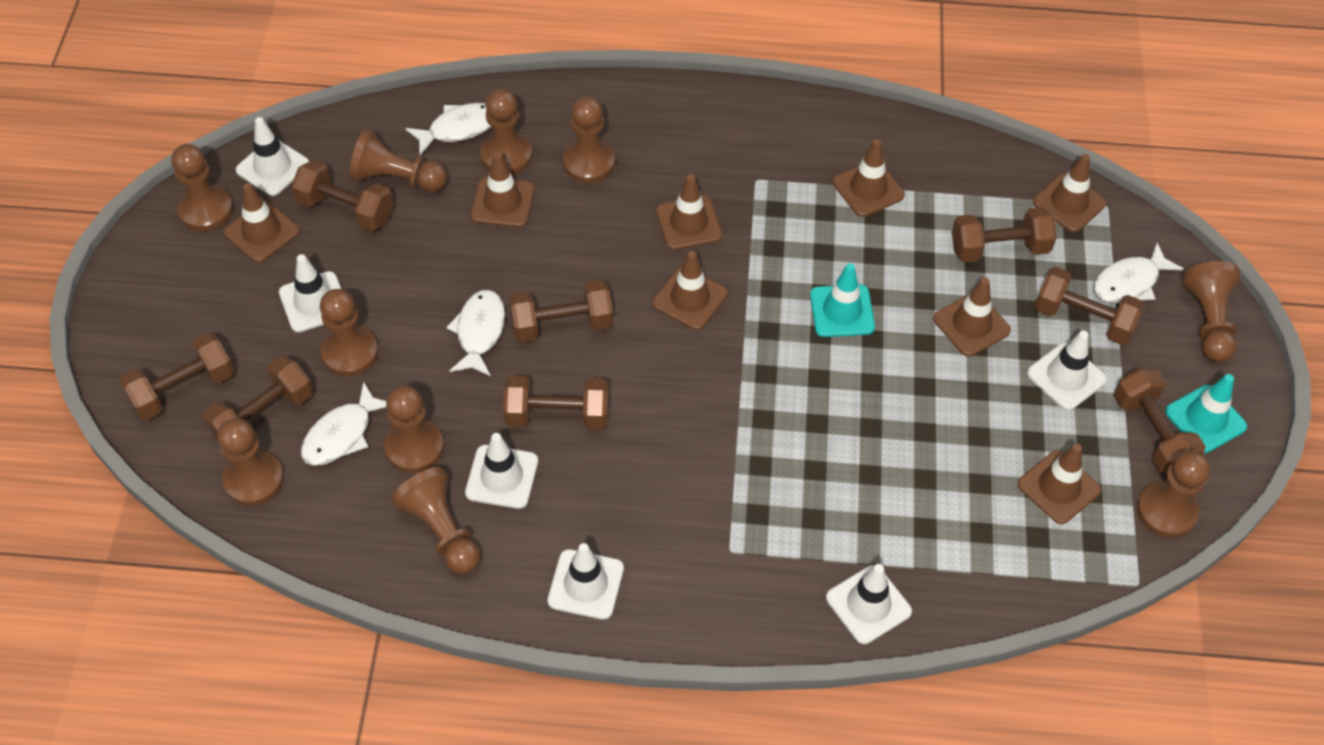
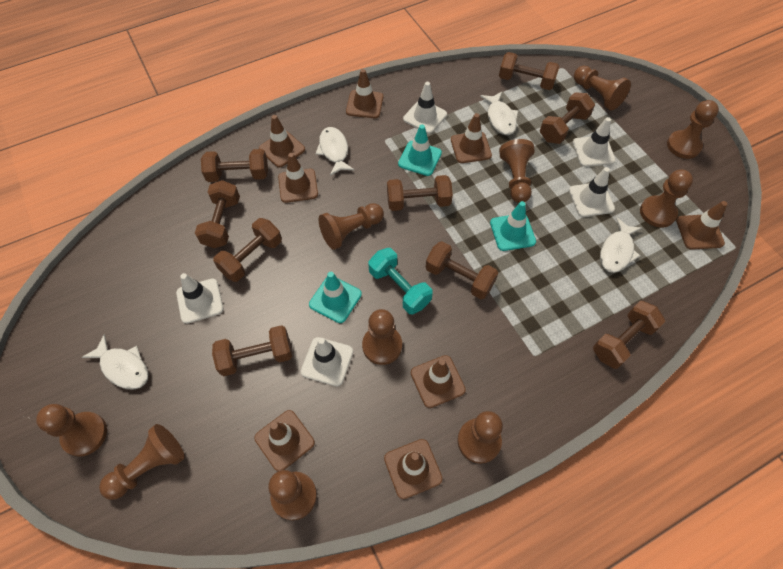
brown dumbbell: [120,333,234,420] [203,356,313,439] [291,160,393,231] [503,375,609,429] [509,280,613,342] [952,207,1057,263] [1035,267,1144,345] [1114,368,1206,474] = 8 -> [195,180,240,248] [201,149,268,182] [212,325,292,376] [213,218,282,282] [387,175,453,211] [426,241,498,299] [499,52,559,90] [540,92,595,144] [593,301,665,369] = 9
turquoise dumbbell: none = 0 -> [368,248,433,314] = 1
turquoise traffic cone: [810,264,875,337] [1165,374,1247,453] = 2 -> [309,272,362,323] [398,124,442,176] [490,201,536,251] = 3
white traffic cone: [236,117,309,196] [279,254,341,332] [465,433,538,509] [548,543,624,620] [826,564,912,644] [1027,331,1107,410] = 6 -> [176,273,223,324] [301,337,353,387] [403,82,447,134] [569,167,615,217] [573,117,615,167] = 5

